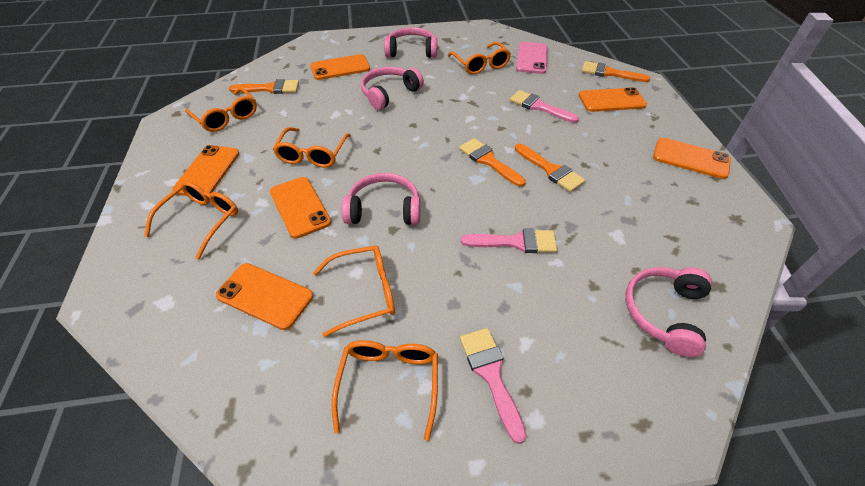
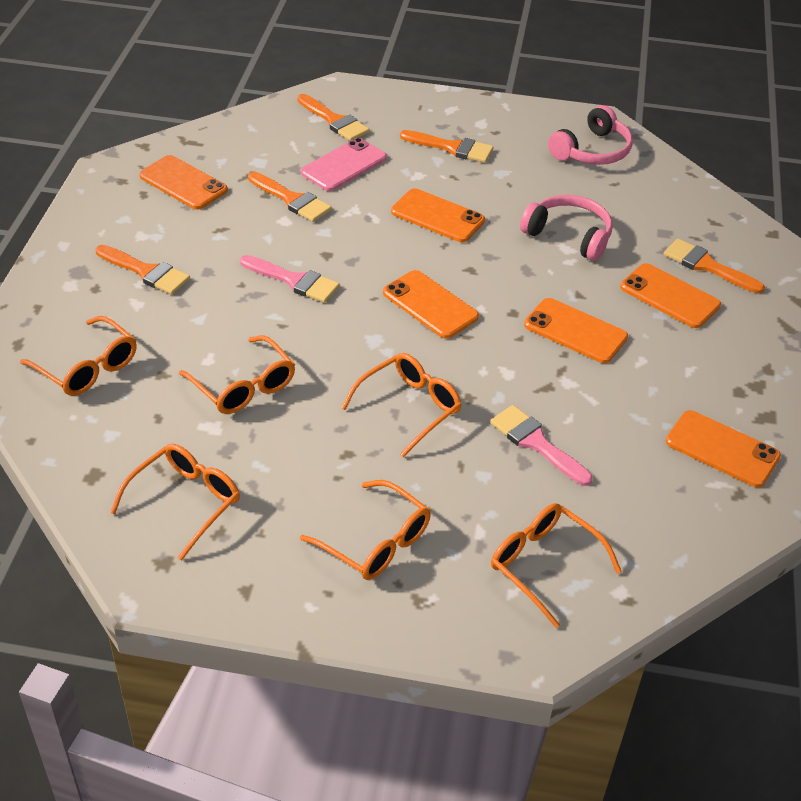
orange brush: [229,79,299,94] [459,138,526,187] [515,144,586,192] [582,61,650,82] = 4 -> [95,245,190,295] [248,172,332,222] [297,94,370,141] [400,130,494,163] [664,238,765,293] = 5
pink brush: [460,328,527,444] [461,228,557,253] [510,90,579,123] = 3 -> [240,255,340,303] [490,405,593,486] = 2
pink headphones: [342,173,421,225] [361,67,424,110] [384,27,437,58] [625,267,712,357] = 4 -> [520,195,613,261] [548,105,633,165] = 2

